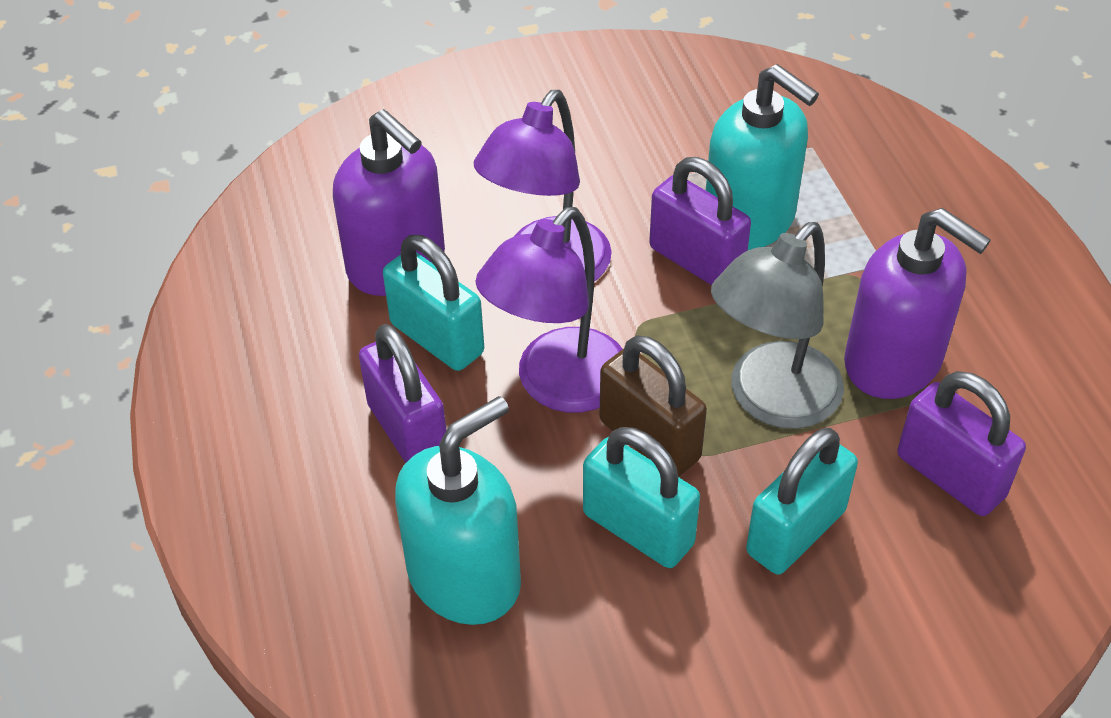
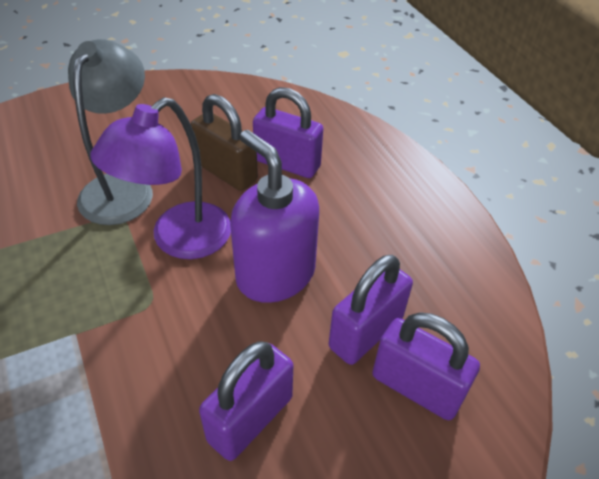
purple lamp: [474,90,612,281] [475,207,622,413] = 2 -> [90,97,231,259] = 1
purple padlock: [359,324,446,463] [649,157,751,285] [897,371,1026,516] = 3 -> [199,341,293,461] [253,87,323,178] [329,255,413,365] [372,312,480,420] = 4
purple soap dispenser: [333,109,445,296] [844,208,991,399] = 2 -> [230,130,319,303] = 1
turquoise padlock: [383,235,484,371] [583,427,700,568] [746,428,858,575] = 3 -> none = 0
turquoise soap dispenser: [395,396,521,625] [706,64,819,250] = 2 -> none = 0

